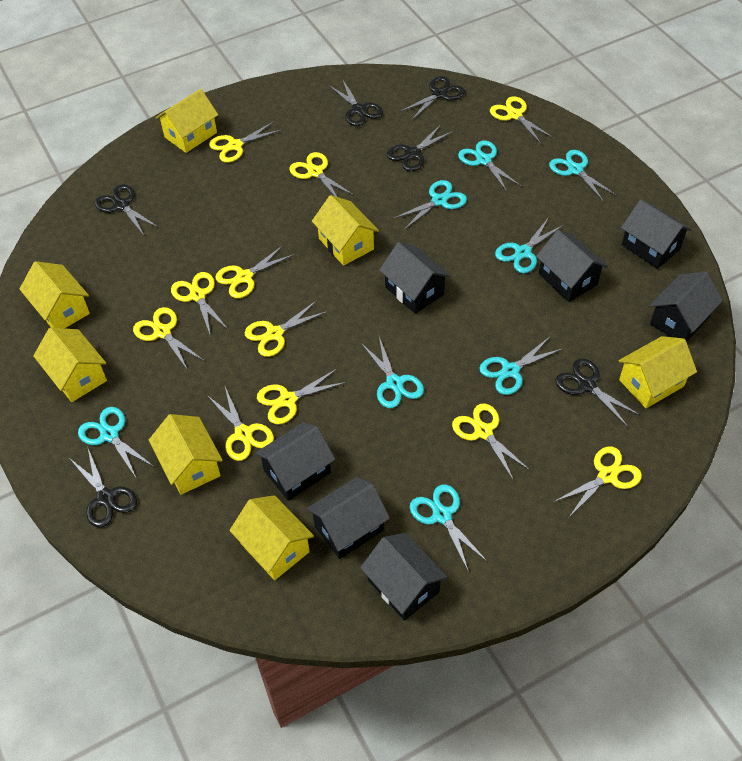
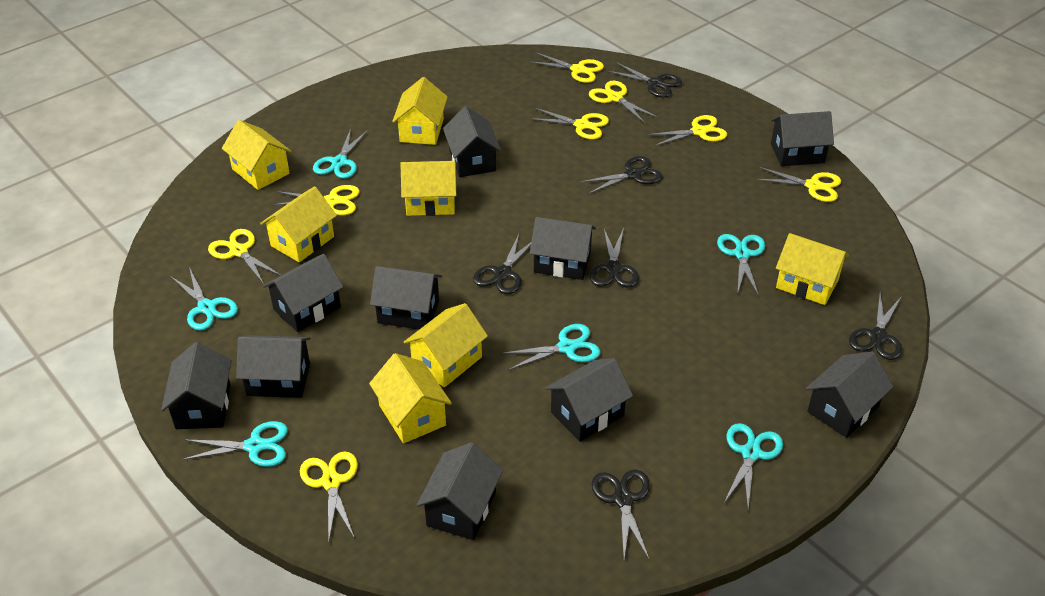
black house: [255,422,335,501] [306,477,390,559] [360,533,448,621] [379,242,451,314] [536,230,608,302] [621,199,692,269] [650,272,723,342] = 7 -> [161,342,231,429] [236,335,310,398] [263,254,343,332] [370,266,442,329] [417,442,503,540] [443,106,501,177] [530,217,596,280] [545,358,633,442] [771,111,834,166] [806,351,893,438] = 10
turquoise scissors: [78,407,154,477] [361,337,424,408] [393,180,467,230] [410,484,488,572] [458,140,522,193] [479,337,562,395] [495,217,562,274] [549,150,617,202] = 8 -> [170,267,238,331] [181,421,288,467] [313,129,368,179] [501,324,600,370] [717,234,765,296] [724,423,783,509] = 6
yellow scissors: [133,307,203,369] [171,272,228,337] [207,387,274,461] [209,121,282,163] [215,245,295,298] [245,300,328,357] [257,369,347,424] [289,152,354,197] [452,403,531,481] [490,96,554,144] [554,447,642,517] = 11 -> [208,229,281,284] [273,185,360,215] [300,451,358,539] [529,108,609,139] [530,52,604,83] [589,81,658,123] [646,115,727,146] [756,167,841,202] = 8

